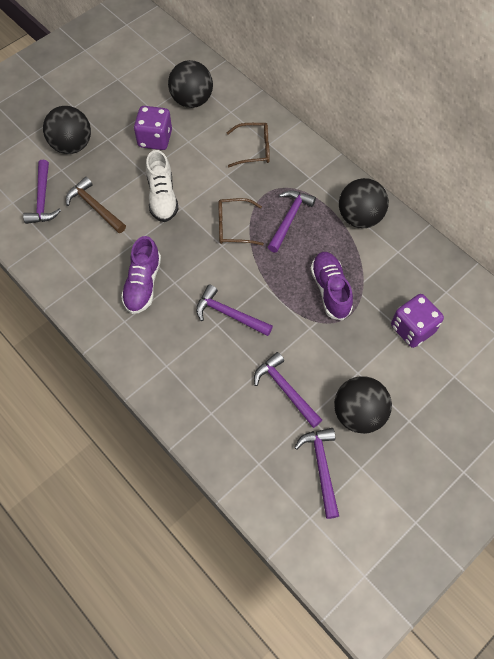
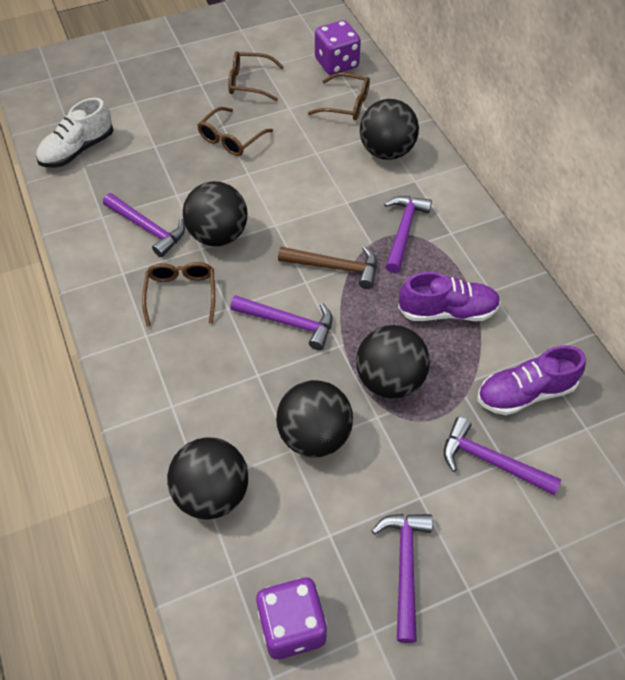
black ball: [43,106,91,154] [168,60,213,108] [334,376,392,434] [339,178,389,228] = 4 -> [167,437,248,519] [183,181,247,246] [276,380,353,457] [356,325,430,399] [360,99,419,160] = 5
brown glasses: [218,198,264,245] [226,123,270,167] = 2 -> [142,262,215,327] [198,107,273,156] [228,51,284,101] [308,73,370,120] = 4

